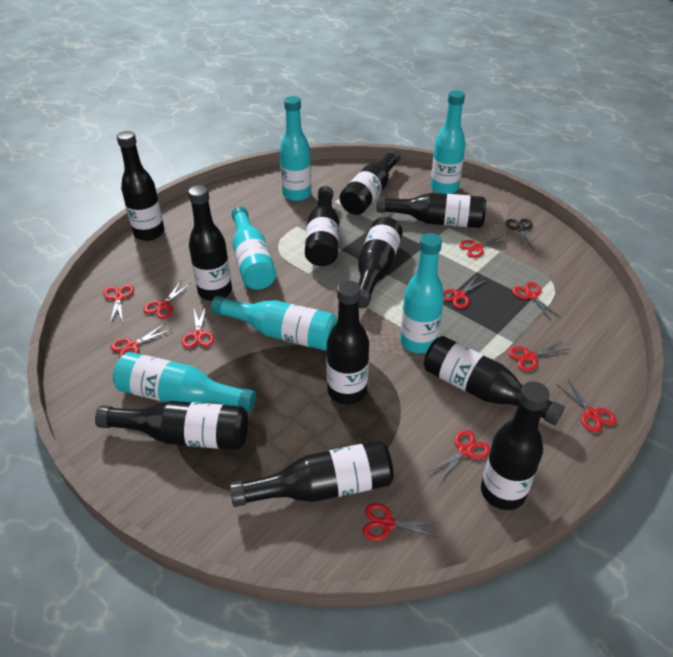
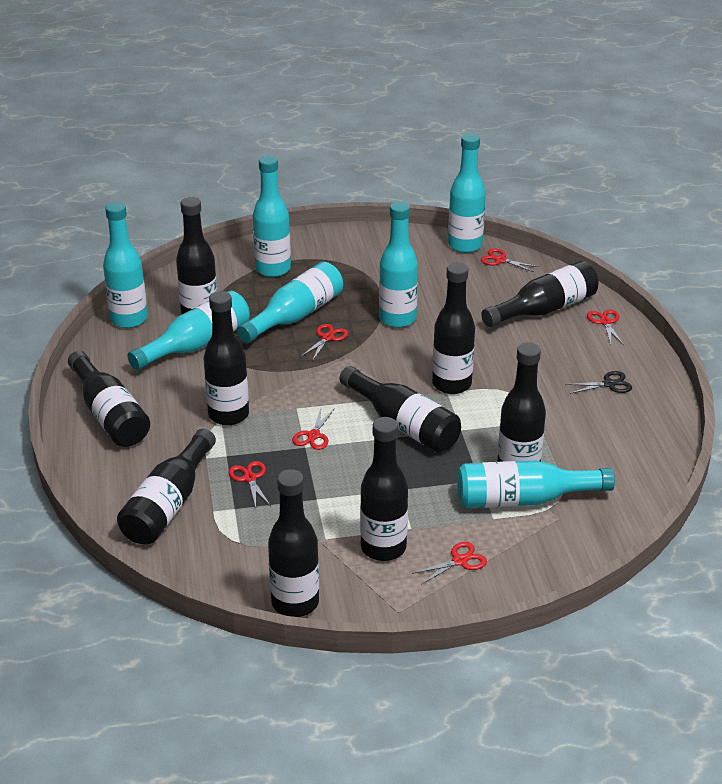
black bottle: [95,401,248,450] [117,131,165,241] [188,185,232,301] [230,441,394,507] [305,186,339,266] [327,281,369,404] [340,150,400,215] [358,217,403,308] [376,193,486,228] [424,336,565,425] [481,381,550,510] = 11 -> [68,351,150,447] [117,429,216,545] [176,197,217,314] [203,291,249,425] [268,469,319,617] [339,366,461,453] [360,417,408,561] [432,262,475,394] [481,261,599,327] [497,342,546,462] = 10
red scissors: [103,284,134,323] [111,323,172,358] [143,281,191,319] [182,307,214,348] [363,503,440,541] [427,430,490,483] [444,276,488,309] [459,235,508,258] [508,341,569,371] [512,282,561,320] [558,379,616,432] = 11 -> [228,461,271,508] [292,408,335,450] [300,324,348,361] [412,542,487,584] [481,248,539,272] [587,310,624,345] = 6
turquoise bottle: [113,352,256,412] [211,296,337,351] [232,206,276,290] [280,96,311,201] [400,233,444,353] [430,90,465,194] = 6 -> [103,202,148,328] [128,291,250,370] [237,262,343,343] [253,155,291,277] [379,201,418,328] [448,133,486,253] [457,460,615,508] = 7

